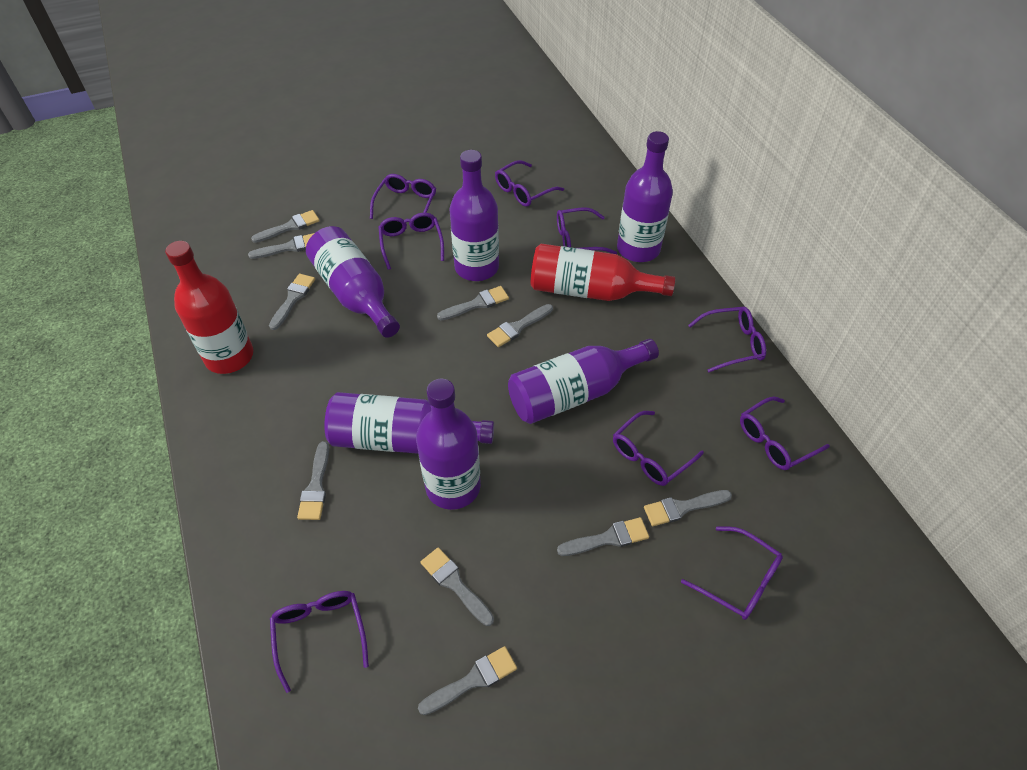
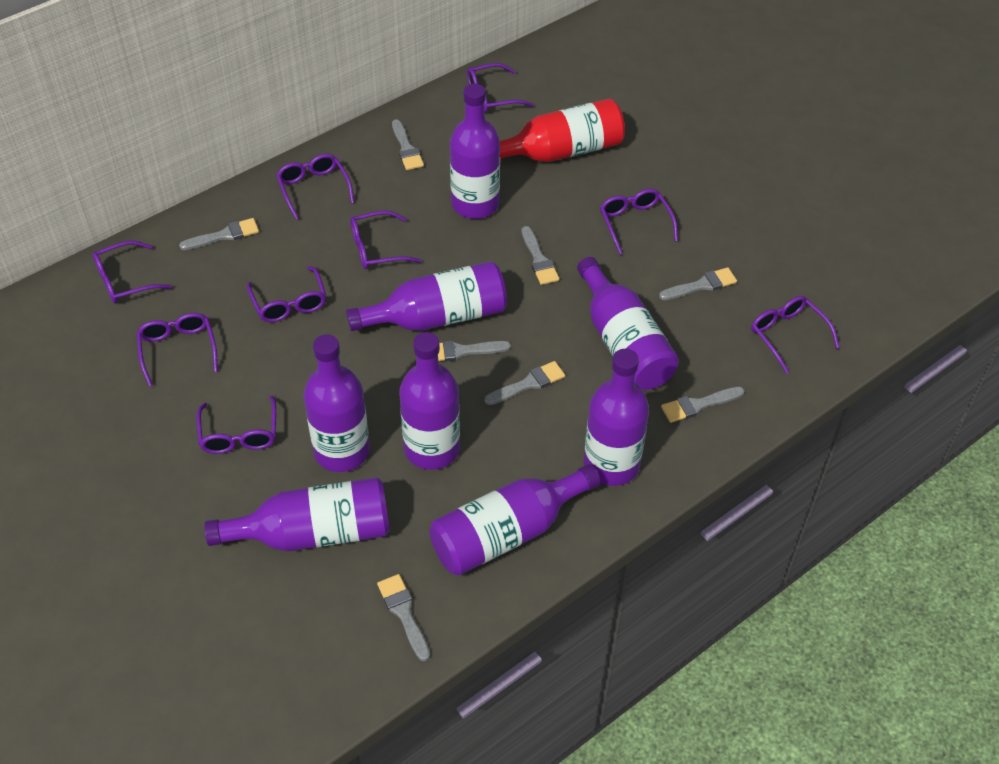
grey brush: [248,233,314,259] [251,210,320,243] [269,274,315,330] [297,441,329,520] [418,646,517,715] [421,547,494,626] [437,286,509,320] [487,304,553,347] [557,517,649,556] [644,490,732,526] = 10 -> [179,218,259,250] [377,574,430,661] [392,119,424,170] [438,340,511,361] [484,361,565,405] [521,226,559,285] [659,267,737,300] [661,386,745,423] = 8
purple bottle: [306,226,400,338] [324,392,494,454] [416,378,481,510] [450,150,499,281] [508,339,659,424] [617,131,673,262] = 6 -> [204,477,390,551] [303,334,370,472] [346,261,507,331] [399,332,460,470] [430,464,600,576] [450,84,500,219] [577,257,679,390] [584,349,649,486] = 8
red bottle: [165,241,253,374] [531,244,675,301] = 2 -> [500,99,625,162] = 1

